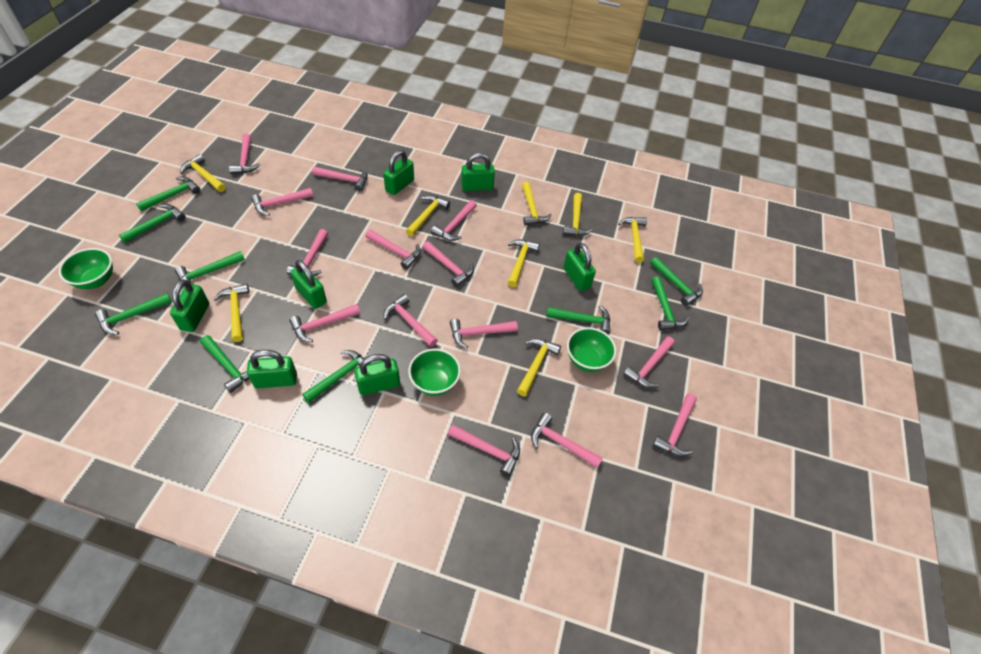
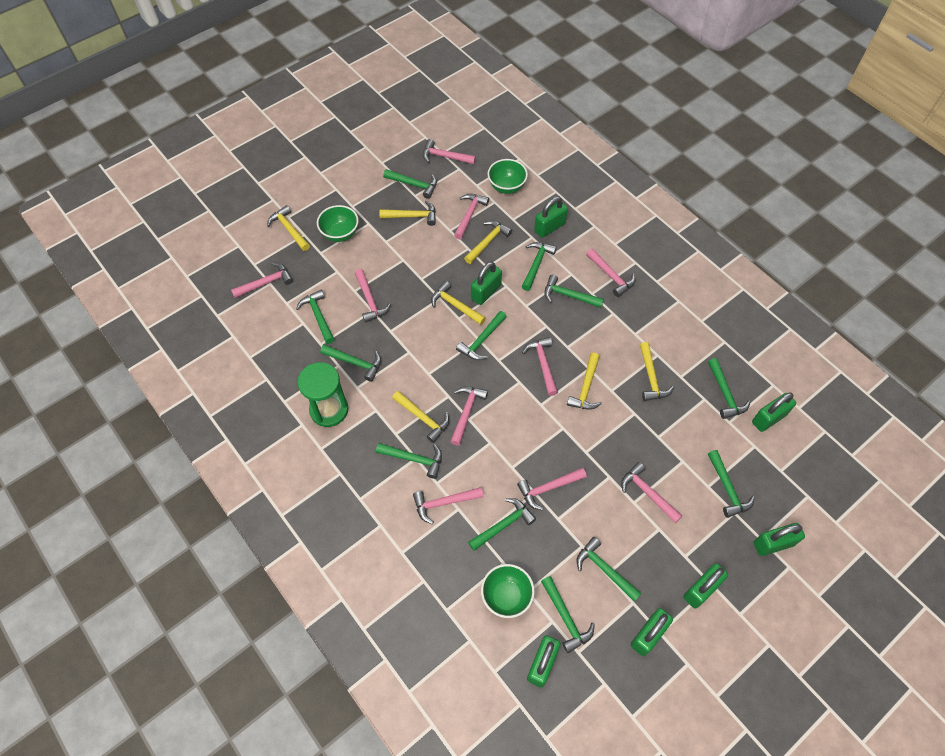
green hammer: [95,293,172,335] [119,204,186,243] [136,176,201,211] [175,251,245,285] [200,335,250,393] [302,350,371,403] [546,305,610,335] [650,257,703,306] [651,277,689,331] = 9 -> [296,290,335,344] [321,345,381,382] [376,443,442,479] [383,169,437,199] [456,311,507,360] [468,498,536,551] [522,242,557,291] [541,576,595,653] [544,274,604,308] [577,537,642,602] [708,358,750,419] [708,450,755,518] = 12
green hourglass: none = 0 -> [298,362,348,427] = 1
pink hammer: [229,134,260,174] [251,188,313,216] [287,229,328,276] [289,304,360,342] [312,167,368,191] [365,230,421,270] [384,294,438,347] [422,241,474,287] [431,200,477,241] [448,425,520,477] [450,319,518,349] [531,412,603,468] [623,336,675,388] [653,394,697,457] = 14 -> [231,262,293,298] [355,269,391,323] [413,487,484,524] [423,139,476,164] [450,386,488,446] [454,194,489,239] [517,468,587,510] [522,337,558,396] [586,249,635,297] [621,462,682,523] = 10
yellow hammer: [180,154,226,192] [213,284,249,342] [406,195,450,236] [508,240,540,287] [517,338,561,396] [522,182,551,226] [563,193,593,236] [618,217,647,263] = 8 -> [267,205,310,251] [379,201,436,226] [392,391,449,443] [431,281,486,325] [464,220,512,264] [567,353,601,410] [640,342,674,401] = 7

